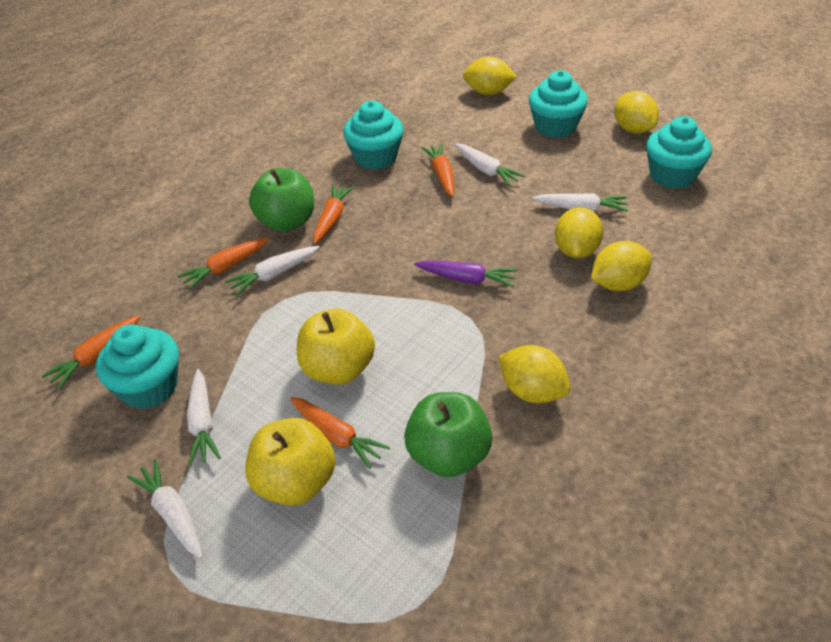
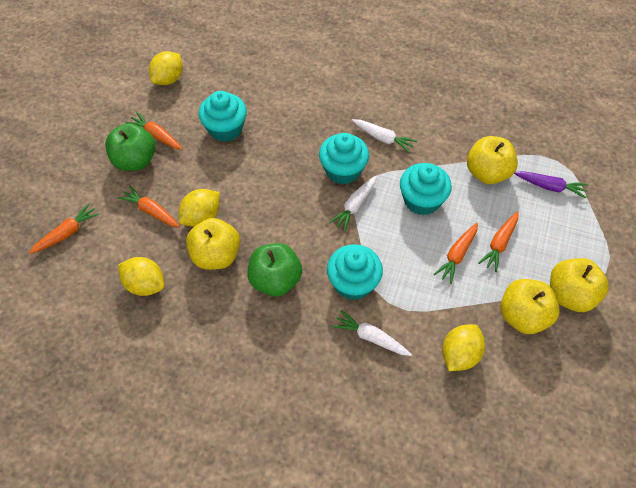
white carrot: [127,459,203,559] [187,369,221,466] [225,246,320,296] [455,143,525,186] [532,193,628,212] = 5 -> [329,176,377,231] [332,310,412,356] [352,119,417,153] = 3
yellow apple: [246,418,336,506] [297,308,375,385] = 2 -> [186,218,240,270] [467,136,518,184] [500,279,560,334] [550,258,609,312] = 4
yellow lemon: [463,56,517,95] [498,345,570,403] [555,207,603,258] [591,241,652,291] [614,91,659,134] = 5 -> [118,257,165,296] [149,51,183,85] [179,189,220,227] [442,324,485,371] = 4

